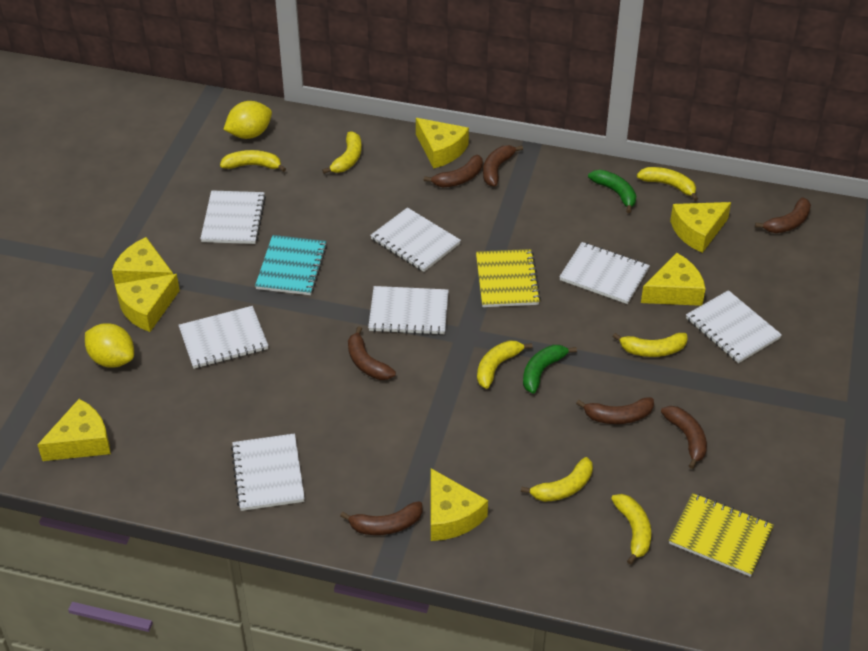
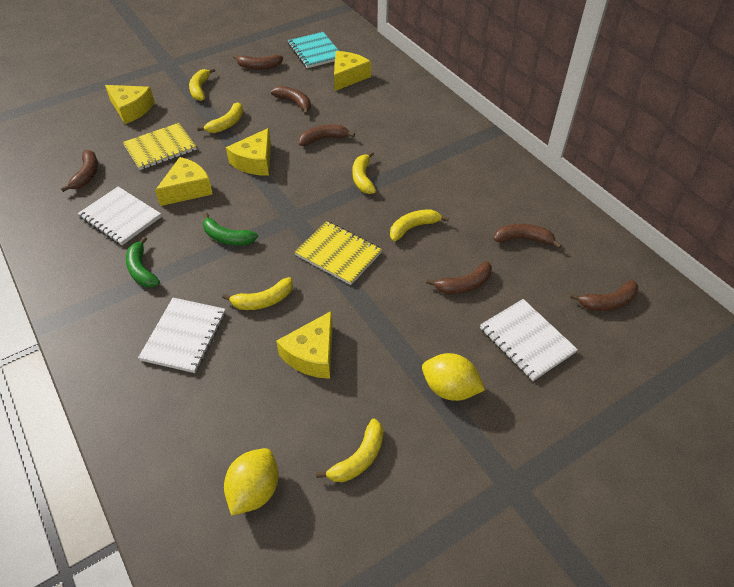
white notebook: [178,306,269,369] [200,190,266,244] [231,433,305,511] [368,286,449,335] [370,207,461,272] [559,242,650,304] [686,290,782,363] = 7 -> [78,187,162,245] [138,298,226,373] [480,299,578,381] = 3
yellow banana: [220,150,286,172] [322,132,362,174] [477,340,533,389] [521,457,593,502] [611,494,651,565] [613,333,687,357] [637,167,698,201] = 7 -> [189,68,215,101] [197,102,243,133] [222,277,293,310] [316,419,384,482] [352,152,376,194] [390,209,449,241] = 6
yellow cheese: [37,399,111,461] [112,237,173,284] [115,274,180,332] [416,118,469,169] [431,468,488,541] [641,253,706,306] [670,202,731,253] = 7 -> [105,85,155,124] [155,157,213,206] [226,128,271,176] [276,311,333,379] [334,51,371,91] = 5

